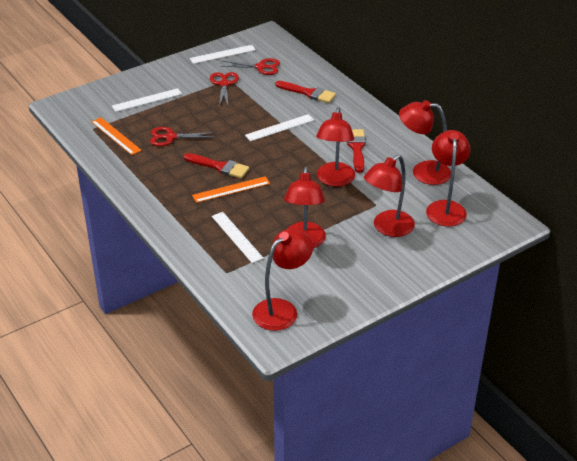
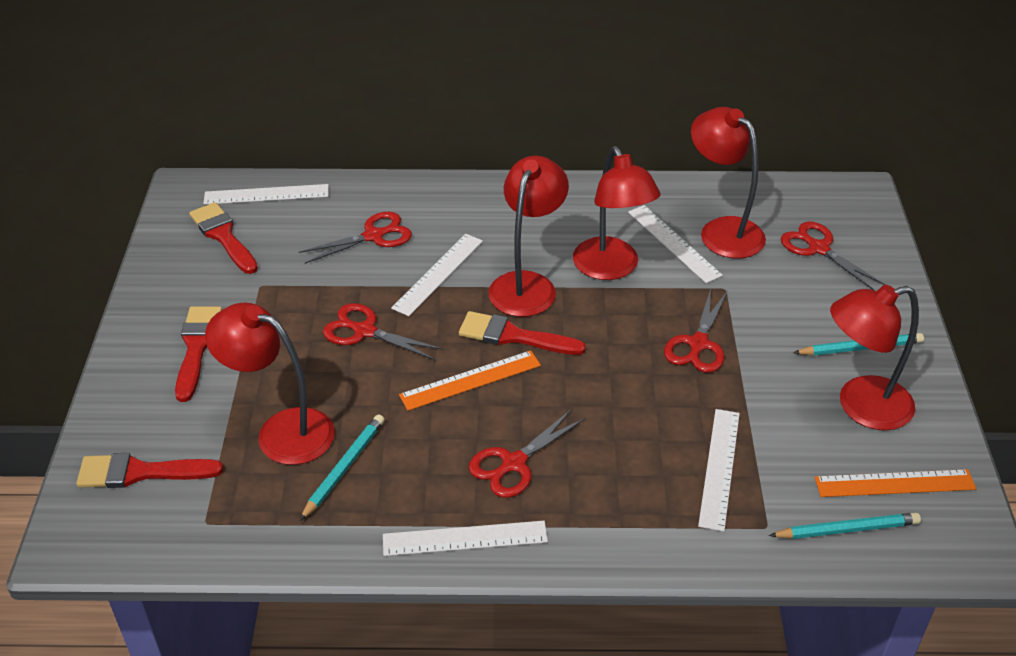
red brush: [184,153,249,179] [275,81,336,103] [347,129,366,173] = 3 -> [76,453,223,488] [175,306,222,402] [189,202,258,274] [459,311,586,355] = 4
red lamp: [252,229,313,331] [284,167,326,248] [316,107,355,187] [364,154,415,237] [399,100,451,185] [426,130,471,226] = 6 -> [205,303,335,465] [489,156,569,317] [573,146,661,280] [691,107,766,258] [830,285,919,431] = 5
red scissors: [150,127,215,146] [210,72,239,106] [220,58,280,75] = 3 -> [298,212,412,264] [323,303,443,360] [469,409,585,498] [664,289,728,373] [781,221,886,291] = 5
turquoise pencil: none = 0 -> [300,414,385,521] [769,513,921,539] [793,333,924,356] = 3
white ruler: [112,88,182,112] [190,45,256,64] [211,212,264,263] [245,114,314,141] = 4 -> [203,184,329,205] [383,521,548,556] [391,234,483,316] [628,205,723,283] [698,409,740,532] = 5

